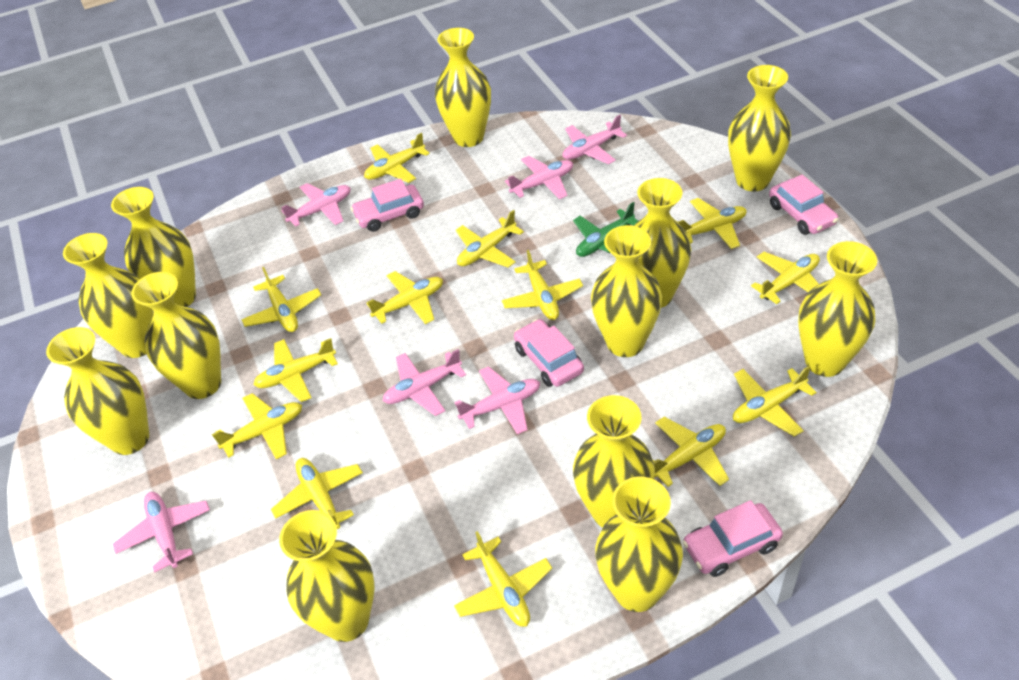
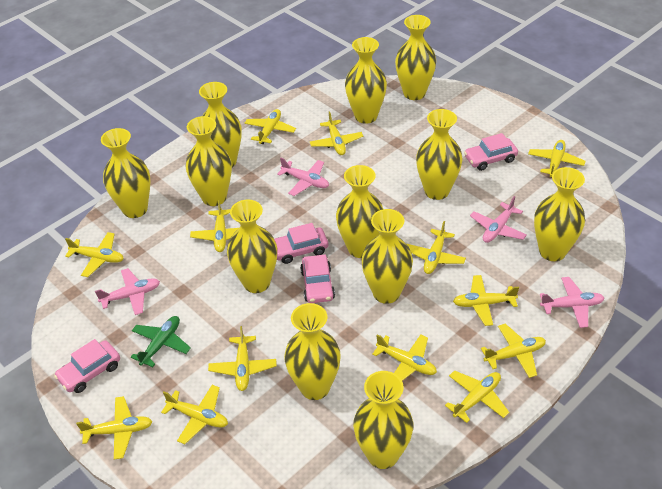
pink plane: [113,492,210,572] [281,183,351,227] [383,349,466,416] [454,366,540,435] [505,156,573,199] [563,115,627,164] = 6 -> [95,268,160,315] [277,158,329,196] [470,196,527,243] [540,277,604,328] = 4

